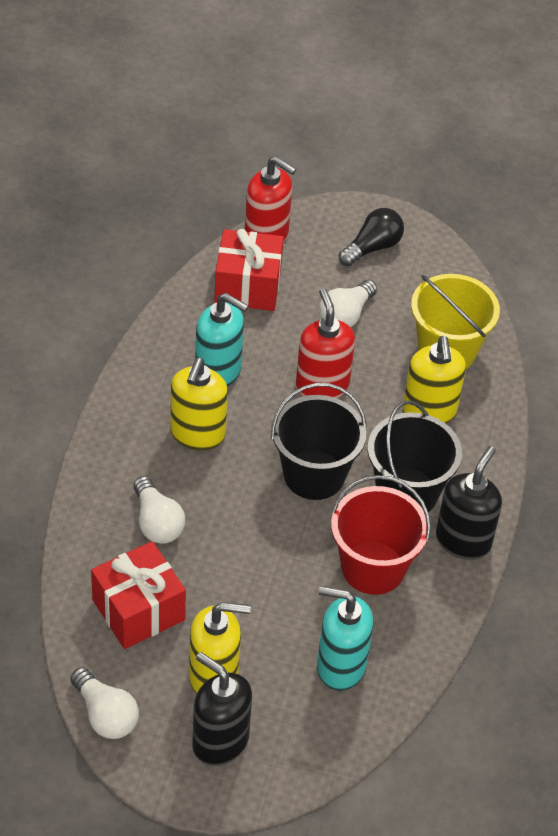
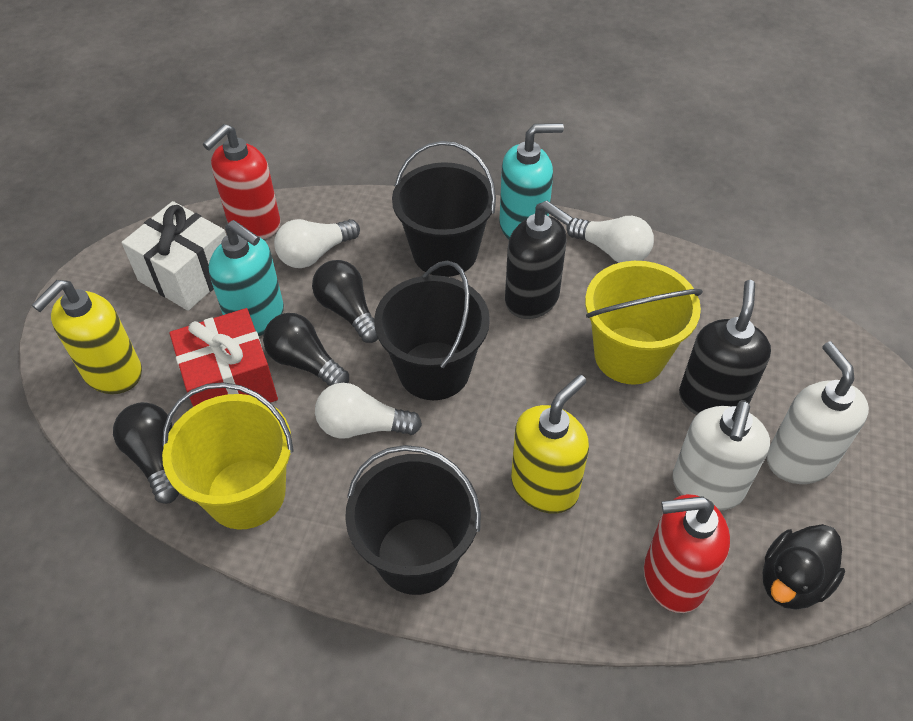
black bucket: [271,383,367,500] [368,400,462,512] = 2 -> [345,445,481,595] [374,260,490,400] [392,141,496,277] = 3
black duck: none = 0 -> [763,524,845,610] = 1
black light bulb: [339,208,404,266] = 1 -> [113,402,179,504] [263,313,349,386] [312,260,378,343] = 3
red bucket: [331,475,431,595] = 1 -> none = 0
red gift: [91,541,186,649] [214,229,284,311] = 2 -> [169,308,278,407] = 1
white gift: none = 0 -> [121,201,226,311] = 1
white soap dispenser: none = 0 -> [672,400,770,511] [767,342,869,484] = 2
yellow bucket: [411,274,500,369] = 1 -> [162,382,294,530] [585,261,703,385] = 2
yellow soap dispenser: [170,358,228,450] [189,602,251,694] [403,336,466,424] = 3 -> [32,280,142,394] [511,375,589,514] = 2

